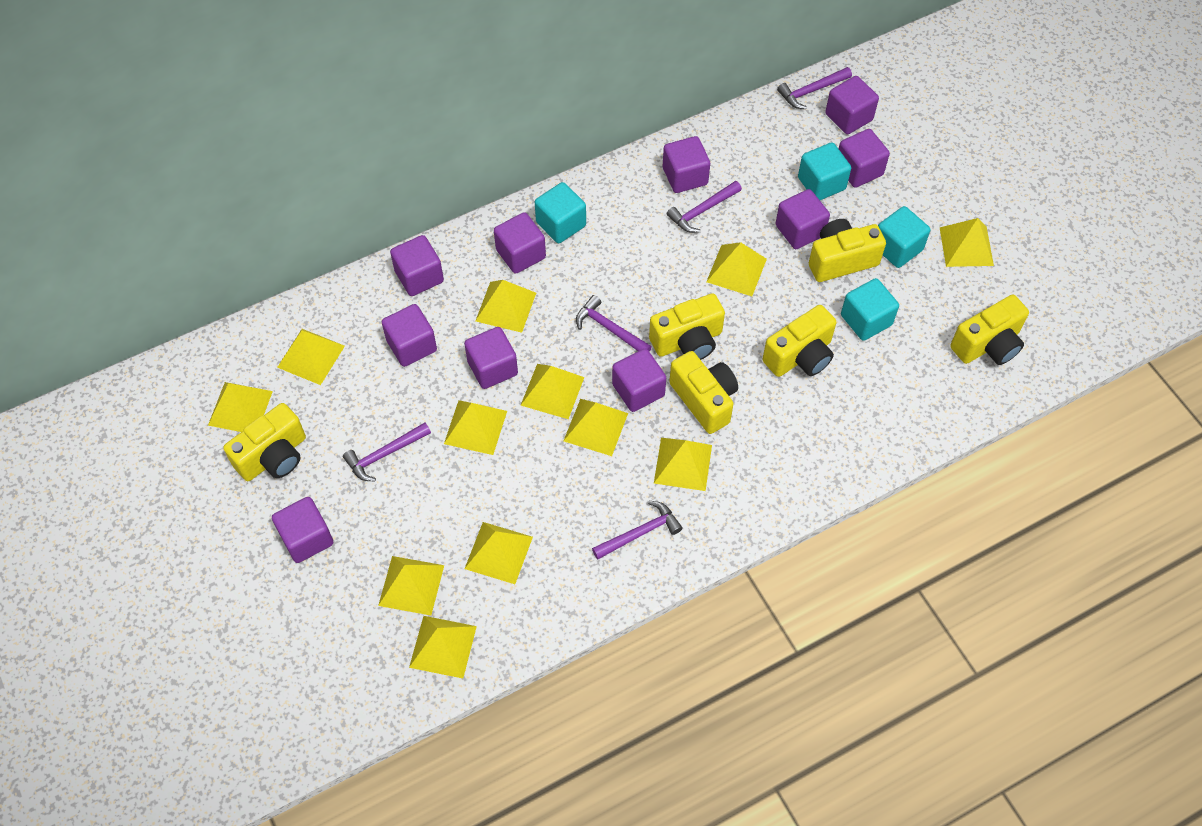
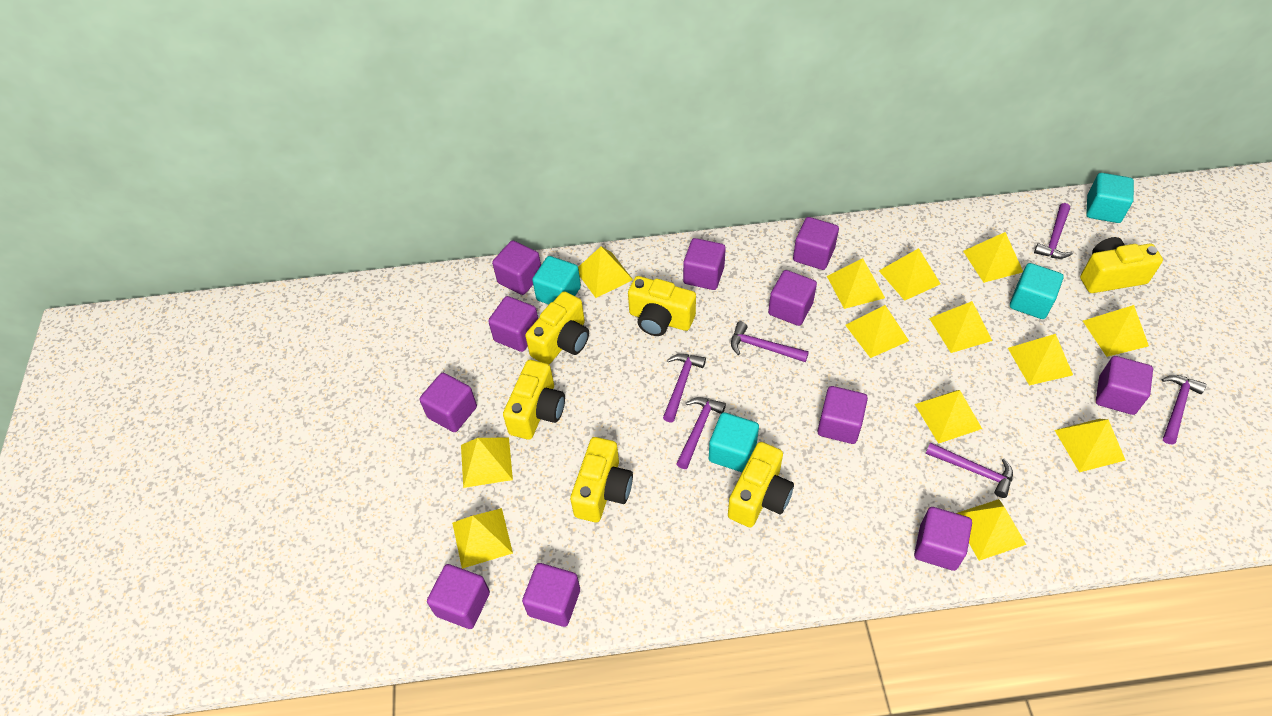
purple cube: [272,497,333,563] [382,304,437,367] [390,235,444,296] [464,327,518,389] [494,212,546,274] [612,349,666,412] [663,136,710,193] [776,189,830,249] [825,76,879,134] [839,129,890,188] = 10 -> [420,373,477,432] [427,564,490,629] [488,296,538,352] [492,240,541,295] [522,563,580,627] [683,238,726,290] [768,270,817,326] [793,217,839,270] [817,386,868,444] [914,507,972,571] [1096,356,1153,415] = 11
purple hammer: [343,423,431,481] [576,295,652,352] [592,501,683,560] [666,181,742,233] [777,67,852,109] = 5 -> [663,354,706,423] [676,397,726,469] [731,322,809,362] [925,442,1013,498] [1034,203,1073,259] [1162,375,1207,444] = 6
yellow pyramid: [208,382,273,432] [277,329,345,385] [378,556,444,615] [409,616,477,678] [444,400,507,455] [465,522,533,584] [475,280,536,333] [520,364,584,419] [564,399,628,456] [654,438,712,491] [706,242,767,296] [940,218,994,267] = 12 -> [452,508,513,569] [461,438,513,488] [578,246,633,298] [827,258,885,309] [845,305,909,358] [879,248,941,301] [915,390,982,444] [929,301,992,353] [956,499,1026,561] [963,232,1023,283] [1008,334,1073,385] [1055,419,1126,472] [1083,305,1149,357] = 13

